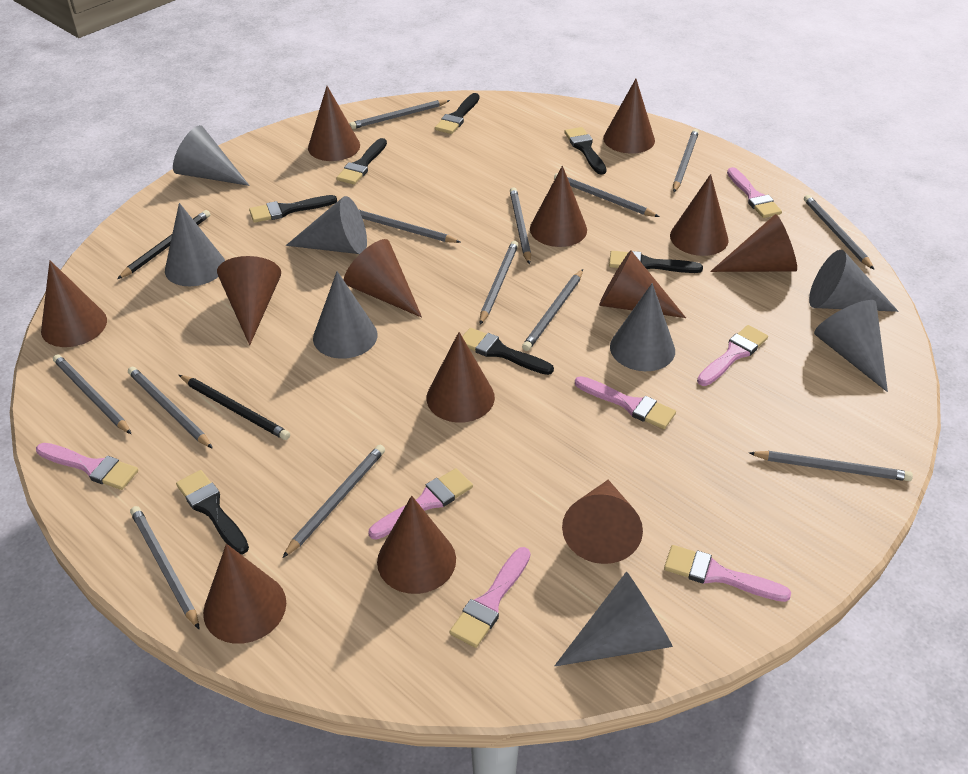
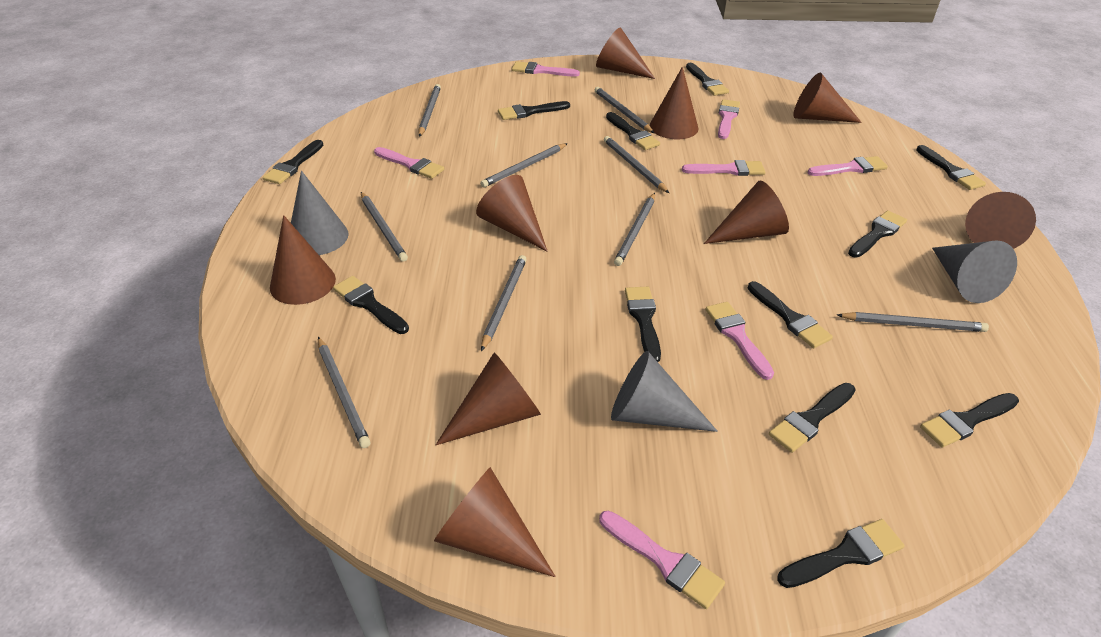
black brush: [176,470,249,554] [249,195,337,223] [337,138,387,185] [435,93,480,134] [462,328,554,375] [564,127,607,175] [609,251,703,273] = 7 -> [263,140,323,184] [333,276,409,334] [498,101,570,120] [606,112,660,150] [625,287,661,362] [686,63,729,96] [748,281,833,348] [769,383,856,453] [777,519,905,588] [848,211,907,258] [916,145,986,190] [920,393,1019,448] = 12
black pencil: [117,210,210,279] [179,375,290,440] = 2 -> none = 0
brown cone: [41,260,107,347] [203,544,286,644] [217,256,281,345] [308,86,360,161] [344,239,422,318] [377,496,456,594] [426,332,495,423] [530,166,587,247] [562,480,643,564] [599,250,686,318] [603,79,655,154] [670,174,729,256] [710,214,797,272] = 13 -> [270,215,336,305] [434,467,556,577] [436,352,541,445] [476,175,548,252] [596,28,655,79] [650,67,699,139] [704,181,789,244] [793,73,862,123] [965,192,1036,249] = 9
grey cone: [165,203,225,286] [173,125,250,186] [286,196,367,254] [313,271,378,359] [554,571,673,666] [610,283,675,371] [809,250,898,312] [814,300,888,392] = 8 -> [291,171,348,255] [611,351,718,432] [932,240,1017,303] = 3
grey pencil: [53,354,131,434] [128,367,213,449] [130,506,200,630] [282,445,385,558] [349,100,450,129] [358,209,461,243] [480,241,518,325] [510,187,531,265] [522,269,583,351] [554,173,659,217] [673,129,699,192] [749,451,913,481] [804,195,874,270] = 13 -> [318,337,370,448] [361,192,408,262] [419,84,441,137] [480,143,568,188] [481,255,527,351] [595,87,654,133] [604,136,669,193] [614,193,655,266] [837,312,989,332] = 9

